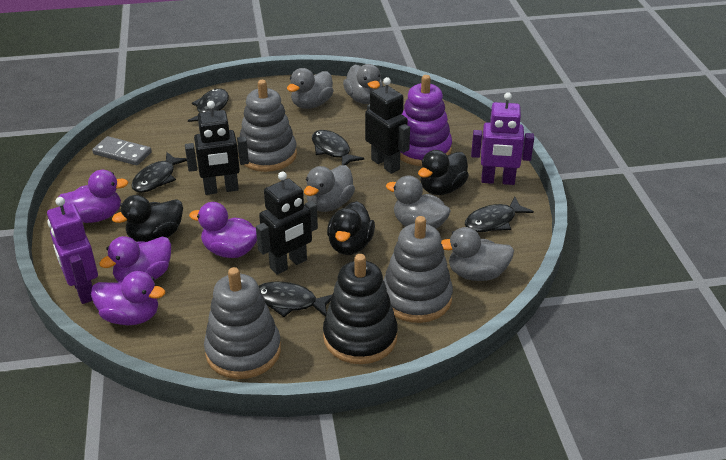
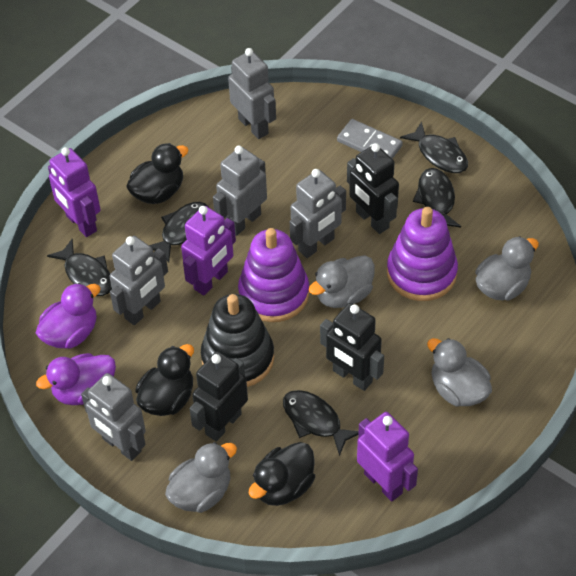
grey duck: [287,68,333,109] [304,165,355,212] [343,64,383,104] [386,176,451,229] [441,227,514,281] = 5 -> [165,442,237,513] [309,255,375,308] [427,338,492,407] [475,236,539,301] = 4
grey robot: none = 0 -> [81,373,146,461] [109,236,168,325] [213,146,267,236] [228,48,276,139] [290,169,346,258] = 5
grey stacking toy: [204,267,281,379] [240,80,297,172] [383,216,453,323] = 3 -> none = 0
purple duck: [58,170,129,223] [91,271,165,325] [99,236,171,281] [189,202,257,258] = 4 -> [36,283,101,349] [36,353,116,405] = 2
purple robot: [47,197,98,304] [471,92,534,185] = 2 -> [48,147,100,237] [181,206,236,296] [357,412,418,502] = 3
purple stacking toy: [400,75,452,166] = 1 -> [238,228,309,322] [387,207,458,301] = 2

